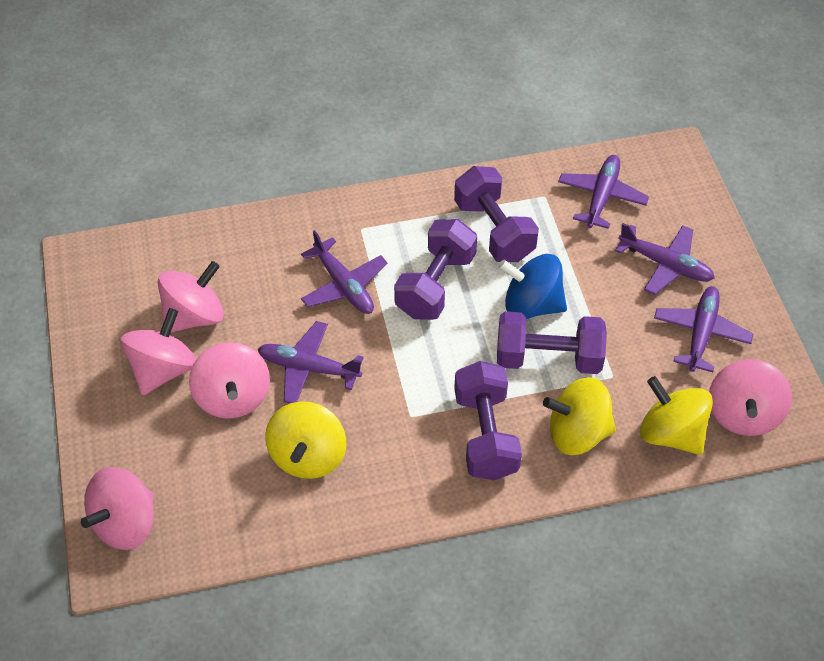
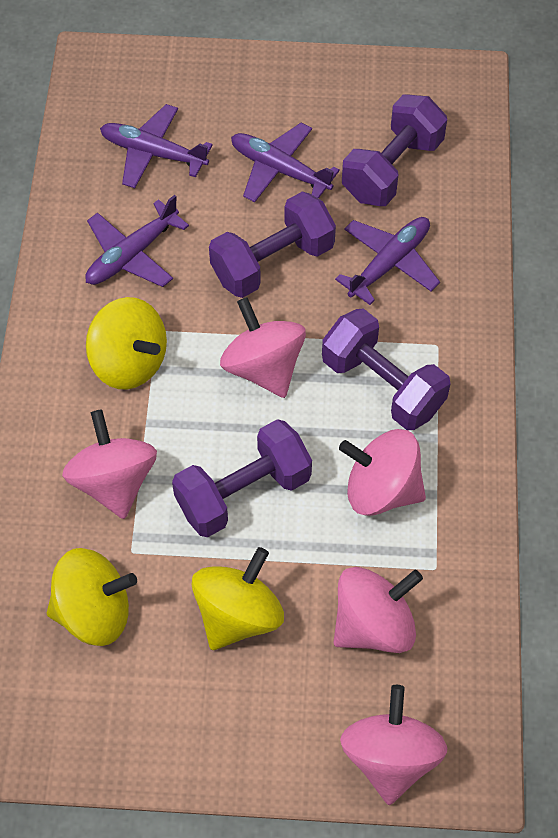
blue spinning top: [499,254,567,319] = 1 -> none = 0
purple plane: [258,321,364,403] [301,230,388,314] [558,155,649,229] [615,223,715,295] [654,286,753,372] = 5 -> [85,195,189,287] [100,104,212,188] [231,123,340,202] [335,217,440,305] = 4

